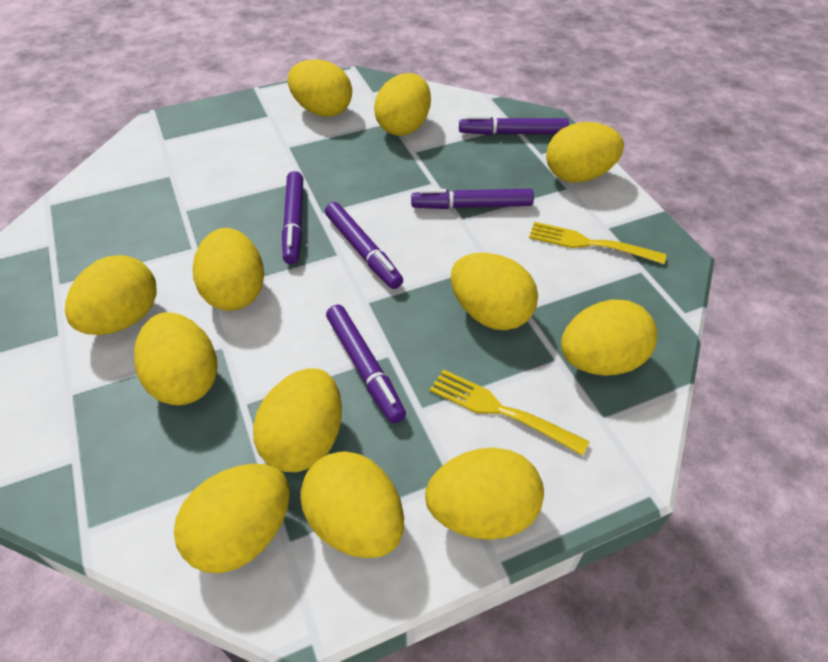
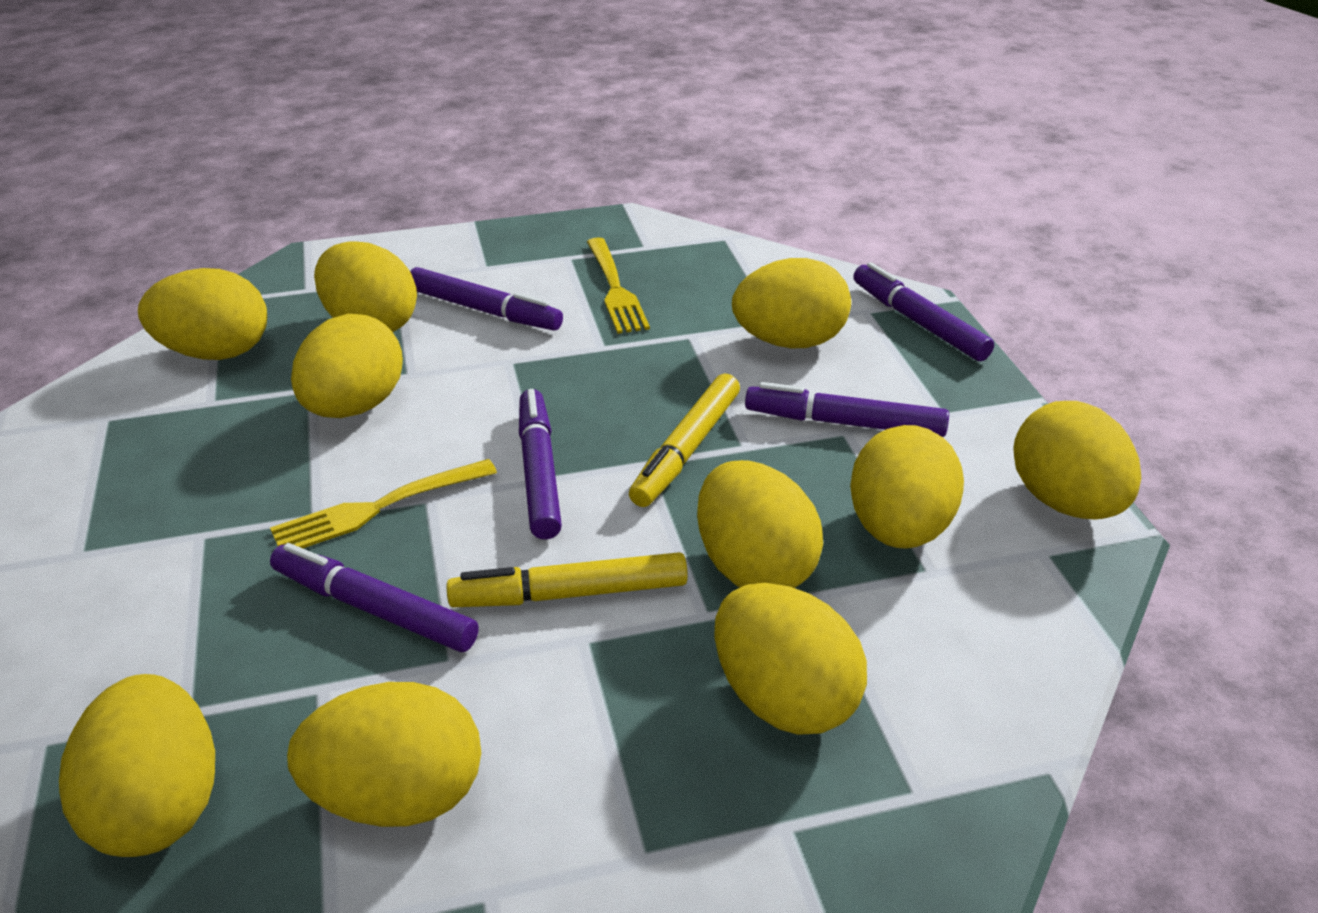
yellow egg: [65,255,157,335] [134,312,218,405] [174,464,290,573] [193,228,264,311] [253,368,342,472] [287,60,352,117] [300,451,404,558] [374,73,431,136] [425,448,544,540] [451,253,538,330] [546,122,624,183] [561,300,657,376] = 12 -> [59,674,215,857] [138,268,267,360] [287,682,481,827] [291,314,403,418] [314,241,417,332] [697,460,823,588] [714,583,867,735] [732,258,851,348] [850,425,964,549] [1013,401,1141,520] = 10
yellow marker: none = 0 -> [447,552,688,607] [629,374,740,507] = 2

